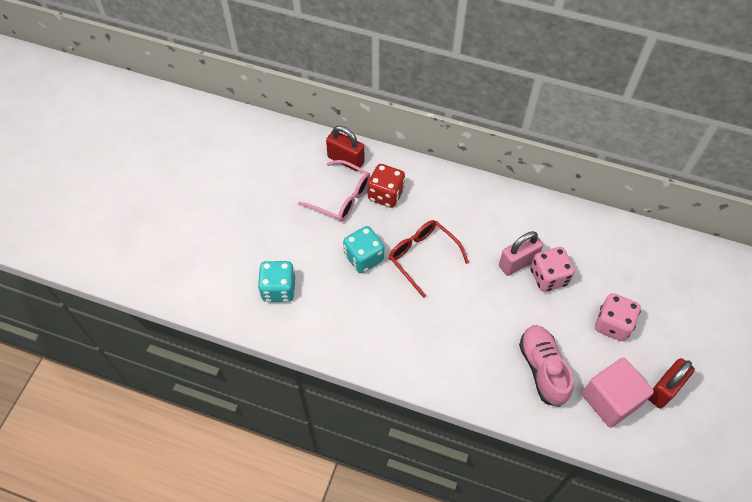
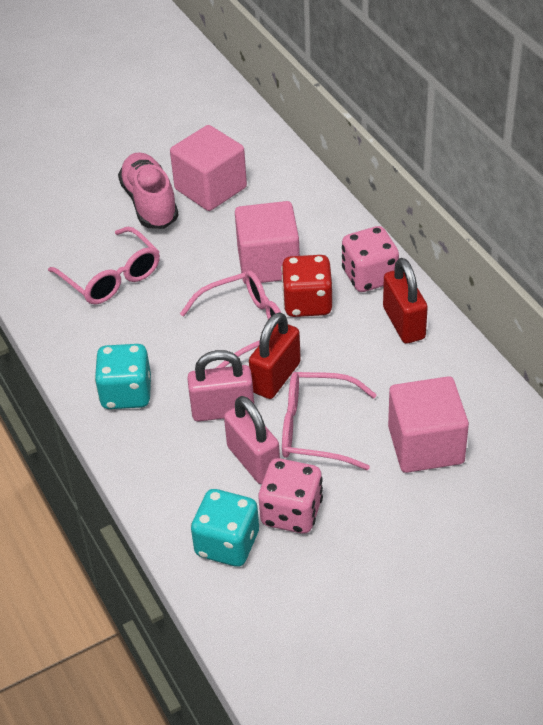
pink cube: [582,357,654,428] = 1 -> [170,125,247,211] [235,201,300,284] [388,376,469,473] = 3
pink glasses: [298,160,370,222] = 1 -> [48,226,160,305] [180,271,281,368] [282,372,377,470] = 3
pink padlock: [499,231,543,276] = 1 -> [187,350,254,422] [224,396,280,484] = 2
red glasses: [389,220,469,298] = 1 -> none = 0

